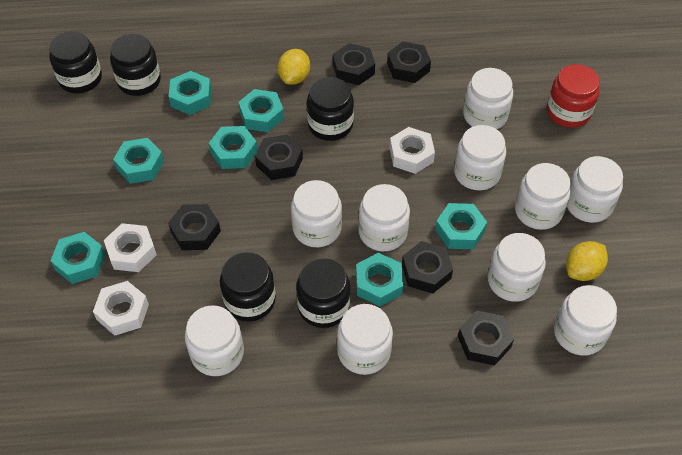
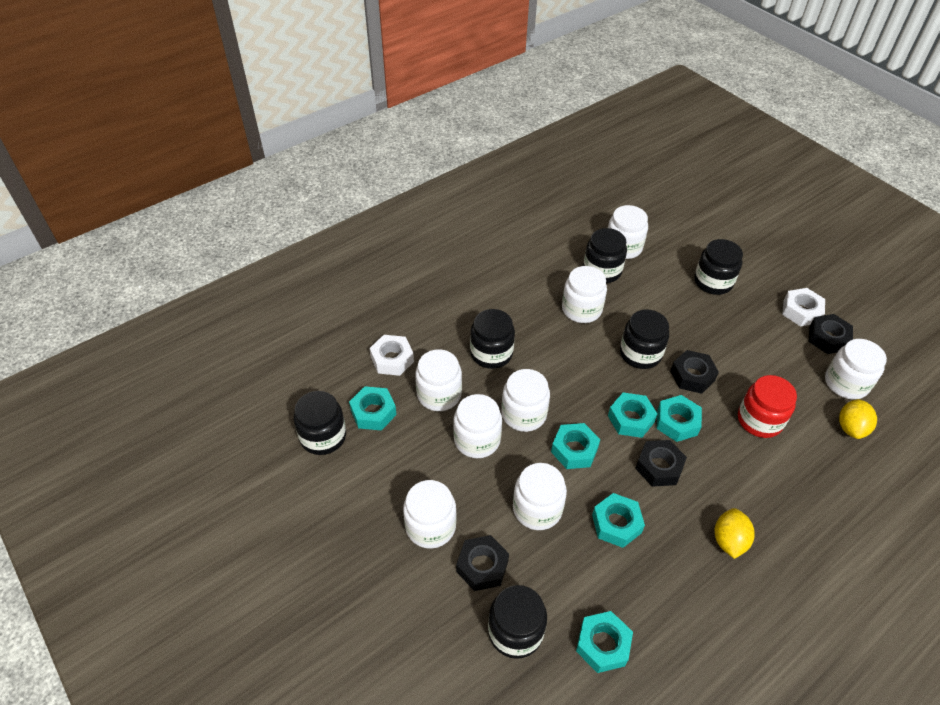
black jar: [49,31,102,94] [110,34,161,96] [220,252,276,322] [296,258,351,328] [307,77,354,141] = 5 -> [294,391,346,455] [470,309,515,369] [488,585,547,659] [583,228,627,283] [620,309,669,369] [694,239,743,295] = 6
black nut: [168,204,221,250] [255,134,303,180] [333,43,375,85] [387,41,431,83] [402,241,453,293] [458,311,514,366] = 6 -> [456,535,509,591] [635,440,687,487] [670,350,719,394] [809,314,853,354] = 4
turquoise nut: [51,232,105,284] [113,138,164,184] [169,71,211,115] [209,126,258,169] [238,89,284,132] [356,253,403,306] [435,203,487,249] = 7 -> [349,386,397,430] [551,423,600,469] [576,611,633,673] [592,493,645,548] [608,393,657,438] [657,395,702,442] = 6
white jar: [185,305,244,376] [291,180,342,247] [337,304,393,375] [358,184,410,251] [454,125,506,190] [463,68,513,129] [488,233,546,302] [515,163,571,230] [554,285,617,356] [567,156,623,223] = 10 -> [403,480,457,549] [415,349,462,411] [453,394,502,458] [502,369,550,432] [513,463,567,530] [562,266,607,323] [608,205,648,259] [825,339,887,400] = 8
white nut: [93,281,149,335] [104,223,157,272] [390,127,435,174] = 3 -> [370,335,414,376] [782,288,825,327] = 2

